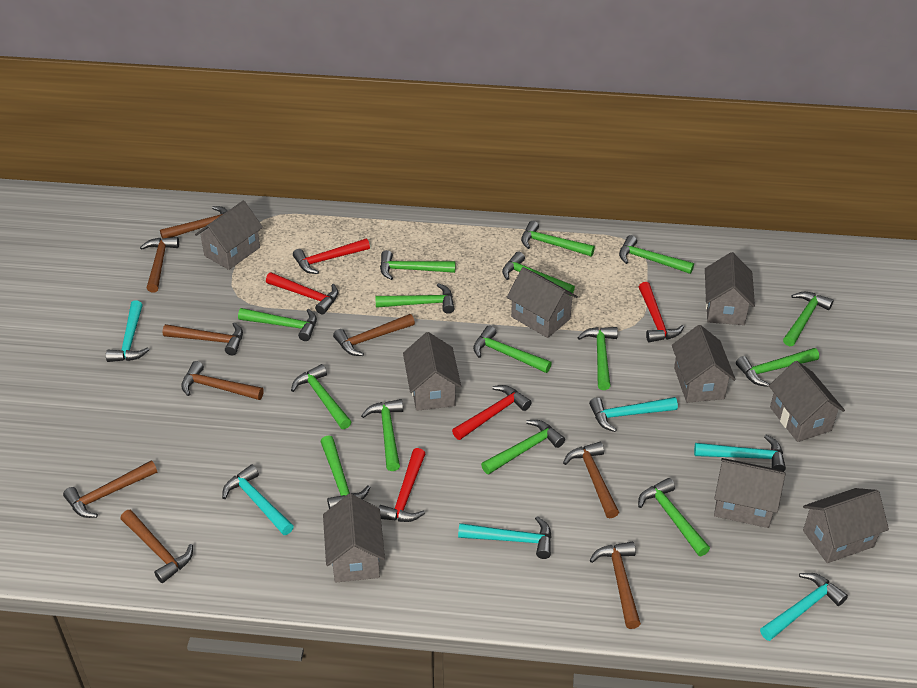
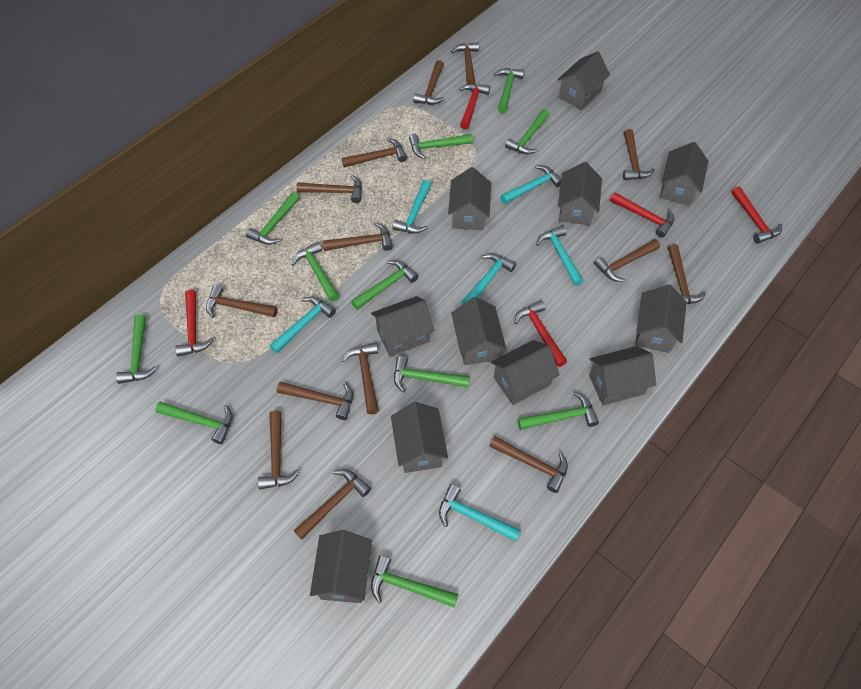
brown hammer: [63,461,157,518] [121,510,193,583] [140,237,179,292] [160,206,228,239] [163,322,243,355] [181,361,264,400] [333,314,415,356] [563,442,619,518] [589,542,641,629] = 9 -> [206,284,278,318] [258,411,300,490] [277,382,353,420] [294,469,371,540] [296,175,362,203] [323,222,393,251] [342,138,407,168] [342,342,379,414] [413,60,444,105] [451,42,479,84] [489,436,568,493] [594,239,660,282] [623,129,655,180] [668,244,706,304] = 14
green hammer: [238,308,317,341] [291,364,351,429] [320,435,371,509] [361,399,403,471] [375,283,455,314] [380,250,456,280] [473,325,552,373] [481,420,565,474] [502,252,575,296] [521,221,595,256] [577,327,618,390] [619,235,694,274] [638,478,710,556] [736,348,819,387] [783,292,834,346] = 15 -> [116,315,157,384] [155,402,233,444] [246,192,299,245] [291,242,339,302] [351,260,418,310] [371,555,458,607] [394,356,470,393] [409,134,473,159] [494,68,524,113] [505,109,549,154] [517,392,599,430] = 11
grey house: [195,201,263,270] [323,494,385,582] [403,332,461,411] [507,267,578,338] [672,325,736,403] [705,252,755,325] [714,458,785,528] [769,361,845,442] [803,488,889,563] = 9 -> [310,530,372,603] [371,296,434,357] [391,402,448,473] [448,167,491,230] [451,297,506,365] [491,340,560,405] [557,51,610,110] [558,162,602,225] [589,346,656,405] [635,285,687,353] [660,142,709,205] = 11

